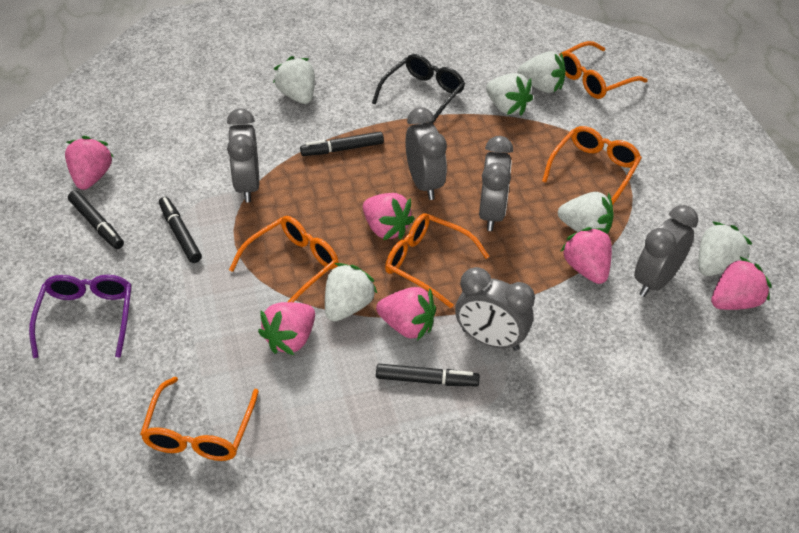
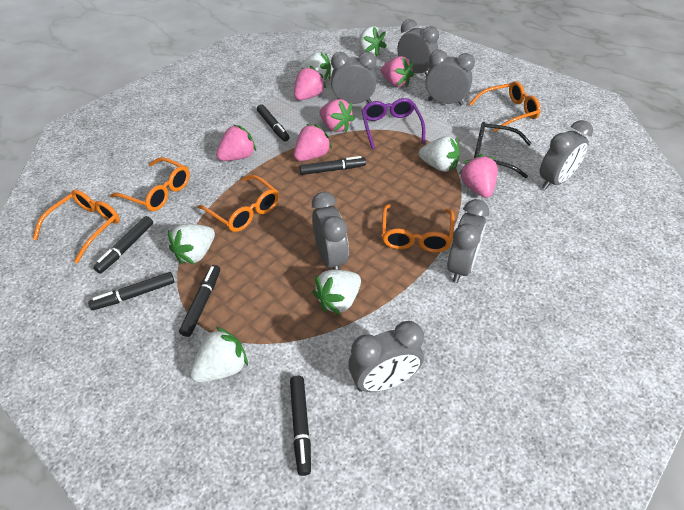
black marker: [68,191,124,249] [159,197,202,263] [300,132,384,156] [376,364,480,386] = 4 -> [88,272,175,310] [93,216,153,273] [179,265,220,337] [257,104,289,142] [290,376,311,476] [299,156,366,175] = 6
grey clock: [227,108,259,202] [405,107,447,200] [455,267,535,351] [479,136,513,231] [634,205,698,297] = 5 -> [312,192,349,270] [331,52,376,104] [348,321,424,392] [397,19,439,76] [425,50,475,106] [447,199,489,283] [540,120,593,190] = 7

